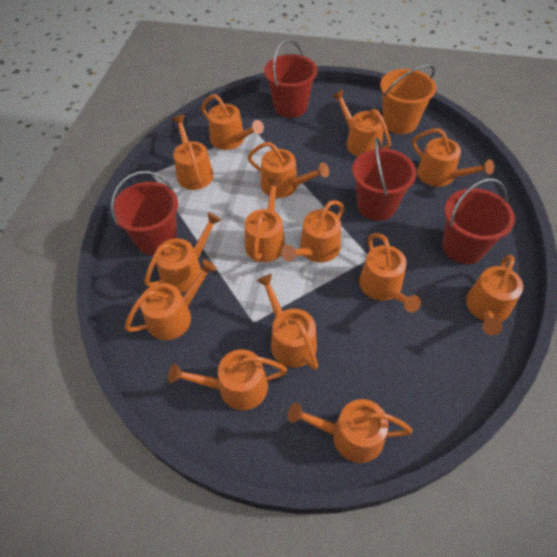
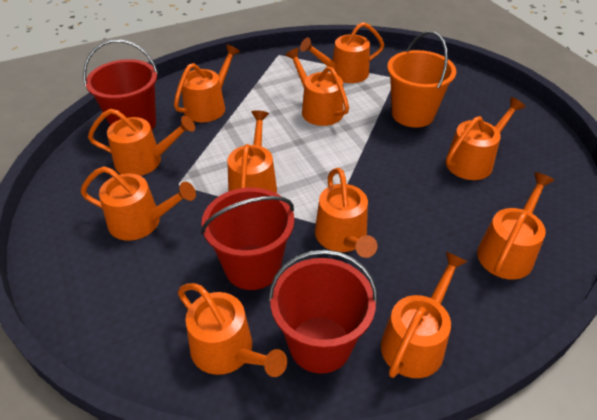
orange watering can: [125,259,217,340] [144,212,222,293] [168,349,287,410] [172,115,214,190] [201,94,264,150] [245,178,285,262] [248,142,329,198] [256,274,318,370] [281,200,344,263] [288,399,413,463] [332,90,391,157] [359,233,421,312] [412,128,494,187] [466,255,523,335] = 14 -> [80,166,196,241] [88,109,195,176] [174,45,240,122] [178,283,287,377] [227,110,277,193] [285,48,349,126] [300,22,384,83] [315,168,377,258] [381,252,468,378] [446,97,525,180] [477,172,555,280] = 11
red bucket: [111,171,178,256] [264,39,317,118] [352,137,416,221] [442,178,515,264] = 4 -> [83,39,158,130] [201,187,294,290] [268,249,378,374] = 3

